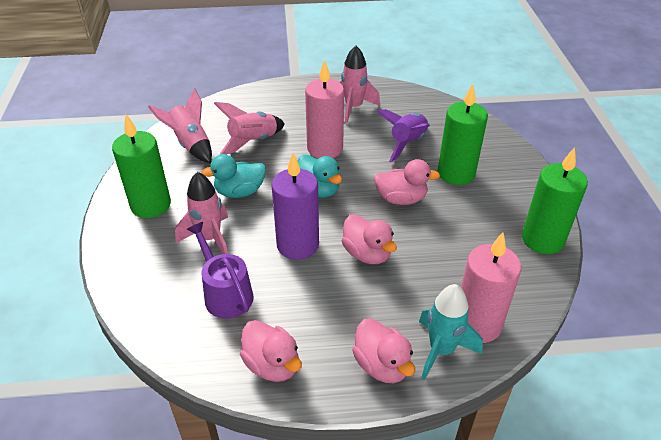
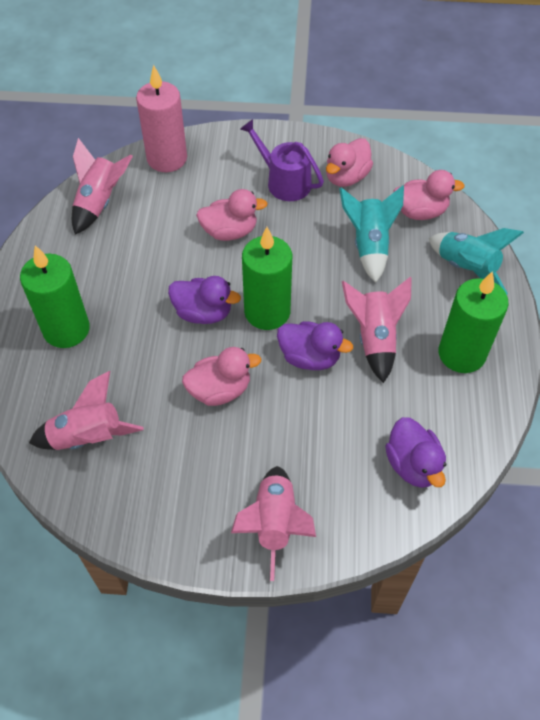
pink candle: [305,60,344,158] [461,232,521,343] = 2 -> [136,65,187,172] = 1
purple candle: [271,153,319,260] = 1 -> none = 0
purple duck: none = 0 -> [168,276,241,324] [277,321,353,370] [385,417,446,488] = 3
purple rocket: [377,109,430,163] = 1 -> none = 0
turquoise duck: [201,154,266,198] [298,154,342,198] = 2 -> none = 0
turquoise rocket: [419,284,483,381] = 1 -> [339,185,404,283] [429,228,524,295] = 2

